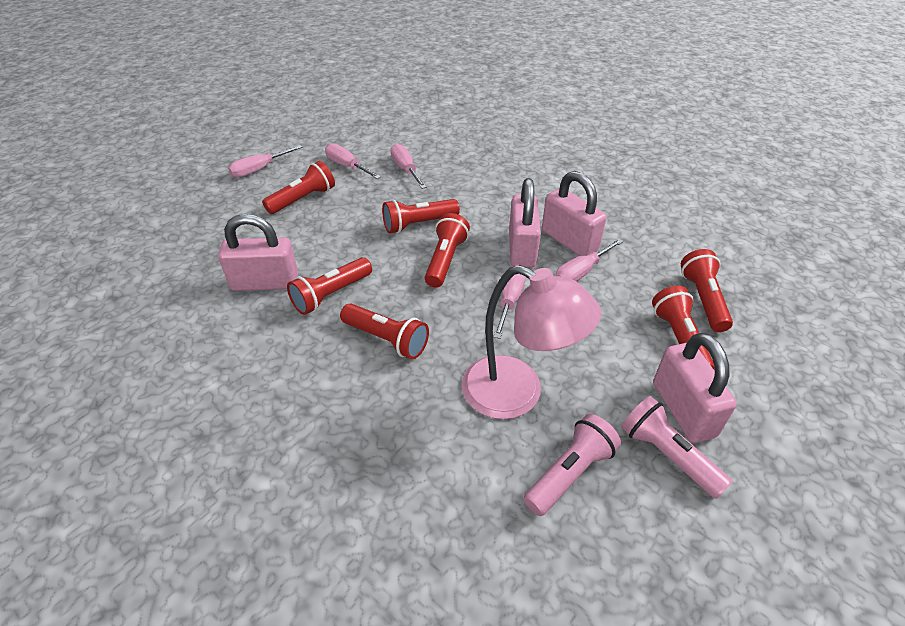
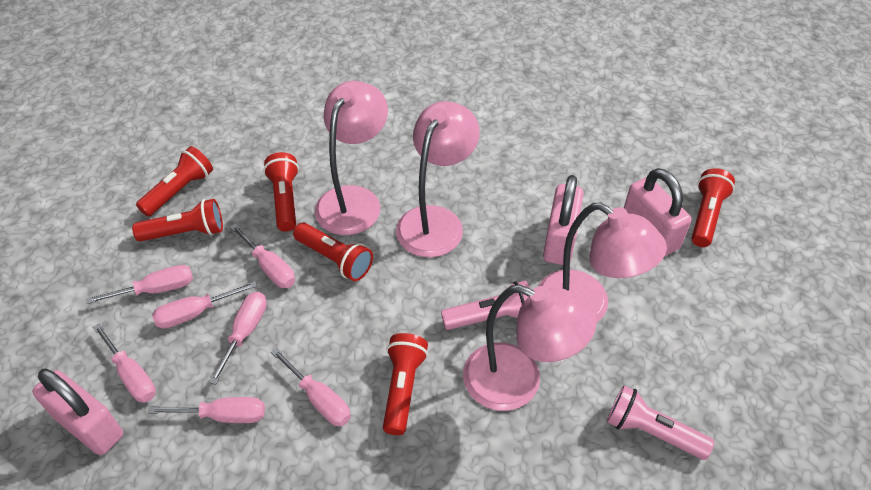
pink lamp: [462,265,601,419] = 1 -> [315,81,388,235] [396,101,480,257] [463,285,596,411] [539,203,667,323] = 4
pink padlock: [218,214,298,291] [509,178,541,268] [542,171,607,256] [653,333,737,443] = 4 -> [32,368,123,455] [543,175,584,265] [624,168,691,256] = 3
pink screwdriver: [228,145,303,178] [325,143,381,179] [391,144,427,189] [493,264,526,339] [555,239,624,282] = 5 -> [86,265,193,304] [93,323,156,403] [148,397,265,423] [152,281,257,329] [209,292,267,385] [230,224,295,288] [271,348,351,426] = 7
red flashlight: [262,161,335,214] [287,257,372,315] [340,303,429,359] [382,199,460,233] [425,213,470,288] [652,286,715,369] [681,249,733,332] = 7 -> [132,199,223,241] [136,146,213,216] [263,152,299,232] [293,223,373,281] [383,333,428,435] [691,168,735,247] = 6

